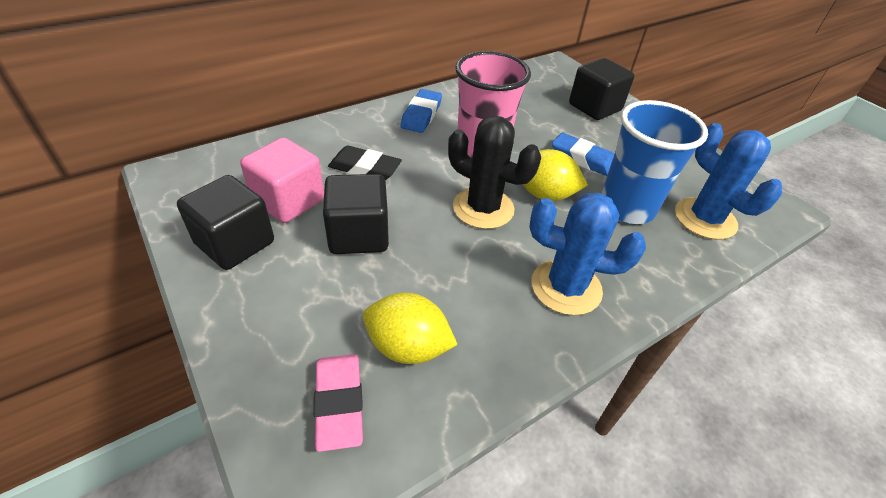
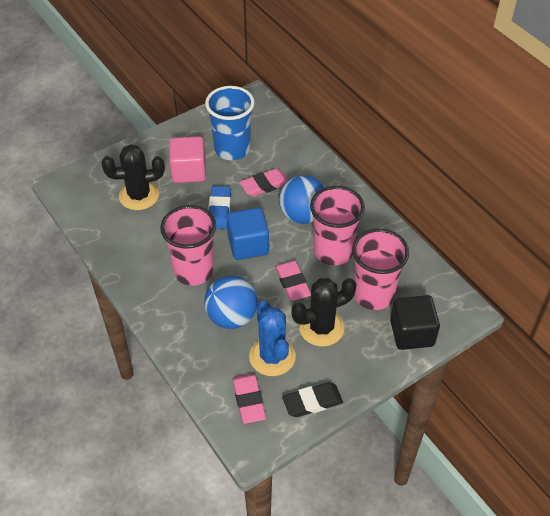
black cactus: [448,116,541,229] = 1 -> [102,144,165,210] [291,278,357,347] = 2
black cube: [177,175,274,270] [323,174,389,254] [569,58,635,120] = 3 -> [390,295,440,350] = 1
blue ball: none = 0 -> [204,276,258,329] [279,175,324,224] = 2
blue cactus: [529,193,646,315] [675,123,782,240] = 2 -> [249,301,296,376] = 1
blue cube: none = 0 -> [227,208,269,260] = 1
blue eraser: [400,89,442,133] [552,133,614,176] = 2 -> [209,186,231,229] = 1
pink cup: [455,51,531,158] = 1 -> [160,205,216,286] [310,186,365,265] [352,229,409,310] = 3
pink eraser: [314,354,363,452] = 1 -> [232,374,266,424] [240,168,288,197] [275,261,311,301] = 3
yellow lemon: [363,293,458,364] [523,149,588,201] = 2 -> none = 0

